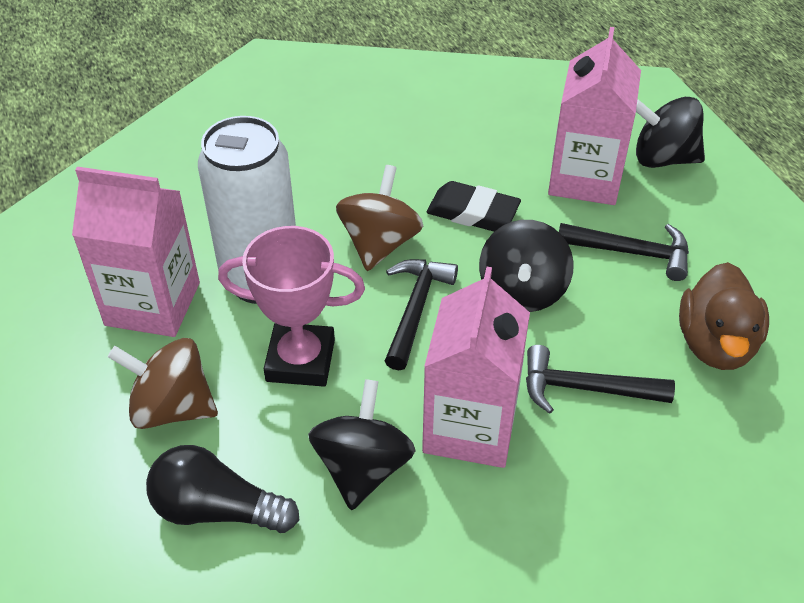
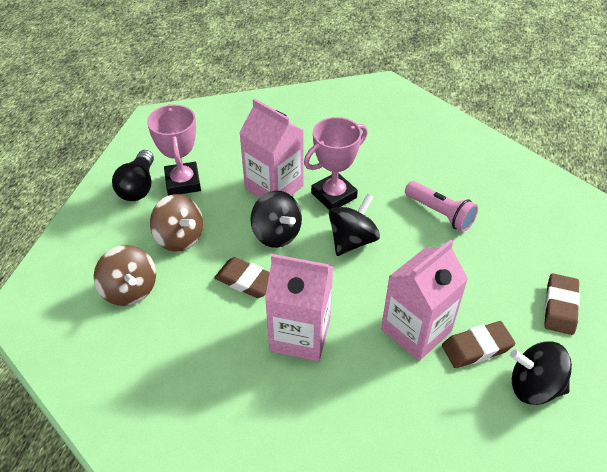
black eraser: [427,181,521,232] = 1 -> none = 0
black hammer: [385,259,458,370] [526,345,675,414] [559,223,689,281] = 3 -> none = 0
brown duck: [679,262,769,370] = 1 -> none = 0
brown eraser: none = 0 -> [214,257,270,298] [442,321,515,368] [544,273,580,335] = 3
pink flashlight: none = 0 -> [405,181,478,232] = 1
pink trophy: [218,226,365,387] = 1 -> [147,104,201,196] [304,117,368,210] = 2
white can: [198,116,296,304] = 1 -> none = 0

